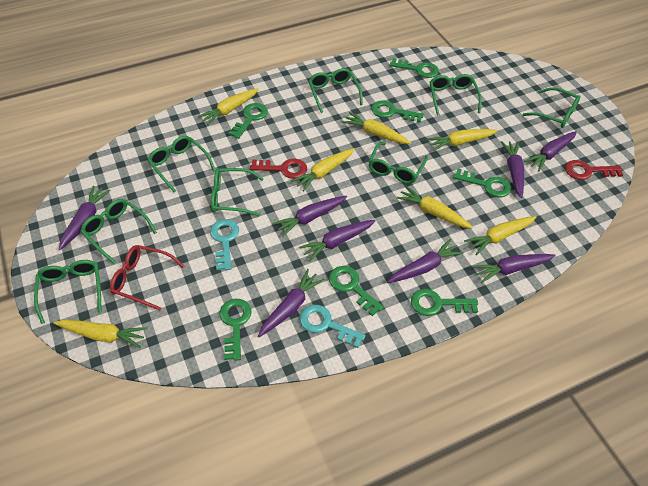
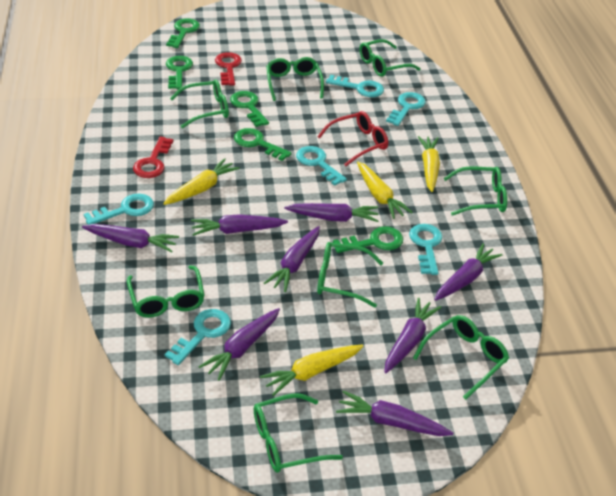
green key: [220,299,252,361] [228,103,268,139] [329,266,384,316] [371,100,424,123] [390,58,439,78] [411,289,478,316] [453,168,511,197] = 7 -> [166,18,200,48] [166,56,193,89] [230,91,269,127] [234,128,292,161] [333,226,403,253] = 5
turquoise key: [210,219,239,270] [300,305,366,348] = 2 -> [84,193,154,225] [165,309,231,365] [296,146,347,186] [326,75,384,97] [386,92,426,126] [409,224,443,275] = 6
yellow carrot: [53,320,147,348] [198,88,259,126] [291,148,354,192] [342,112,411,144] [396,186,473,229] [427,129,498,151] [464,216,536,255] = 7 -> [163,158,240,205] [260,345,363,396] [357,162,413,219] [418,136,440,192] = 4

